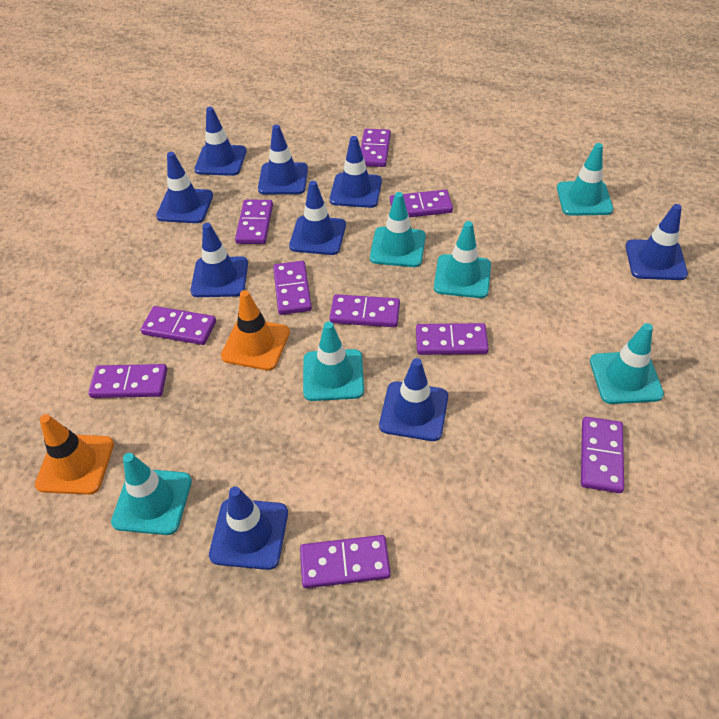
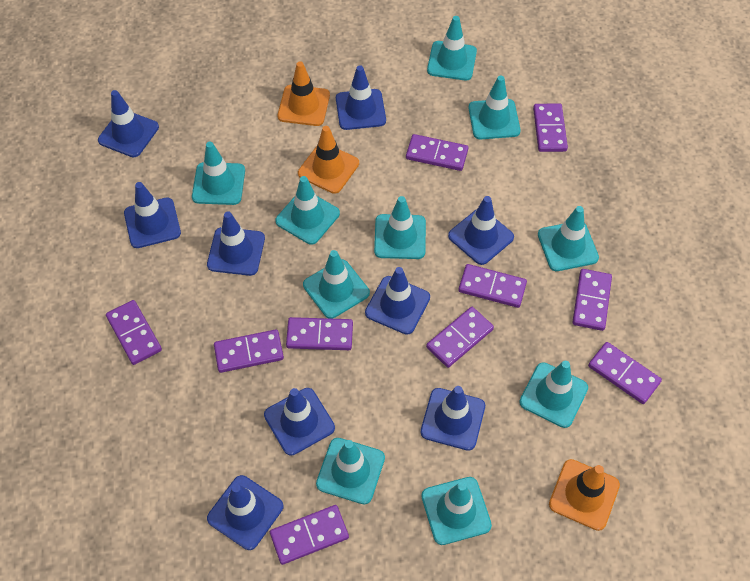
orange traffic cone: [35,414,114,495] [221,290,290,371] = 2 -> [278,61,330,126] [298,126,359,194] [549,459,620,531] = 3
turquoise traffic cone: [111,453,192,535] [303,322,364,401] [370,192,426,267] [434,221,491,298] [557,143,613,216] [590,323,664,404] = 6 -> [192,142,245,205] [275,176,340,245] [303,250,370,319] [316,438,385,504] [374,196,426,259] [421,477,492,545] [427,16,477,81] [468,75,521,139] [519,361,588,428] [538,206,599,271] = 10

